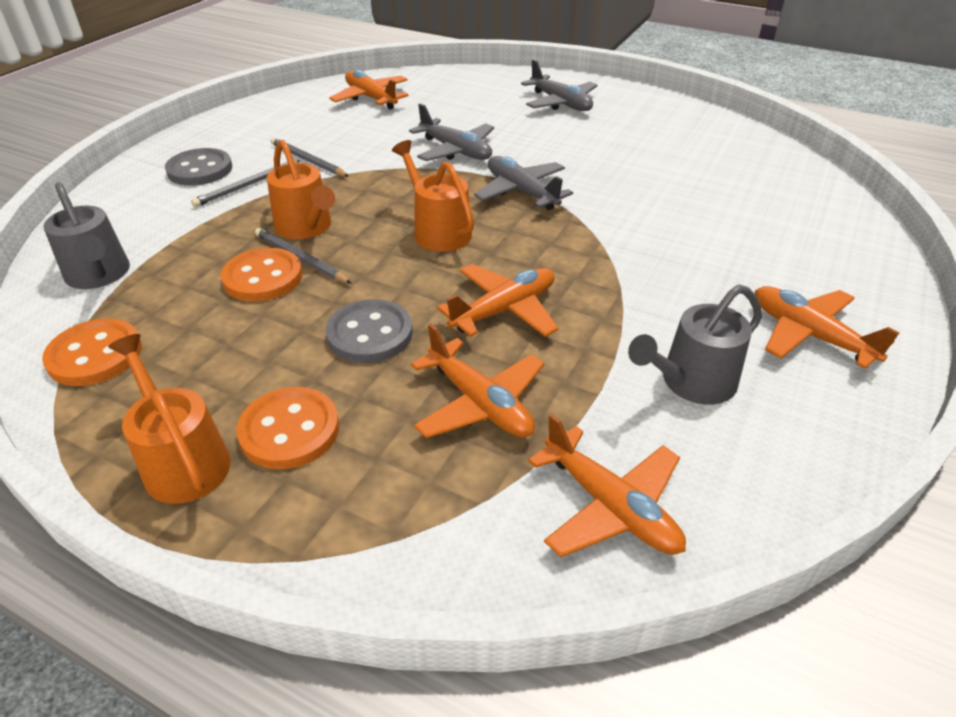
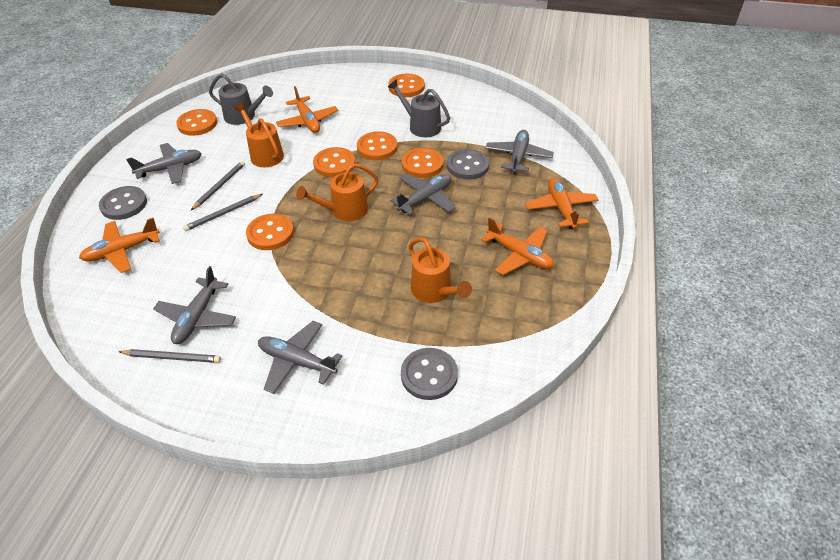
grey button: [165,148,232,186] [326,299,413,363] = 2 -> [99,186,147,220] [401,348,458,400] [447,149,489,180] = 3
grey plane: [409,104,494,161] [474,156,573,210] [521,59,598,111] = 3 -> [126,143,202,184] [153,266,236,344] [258,321,342,394] [390,174,455,215] [485,130,554,174] = 5
orange button: [42,318,142,386] [221,248,302,302] [236,387,339,470] = 3 -> [176,109,217,136] [246,214,294,250] [313,147,356,177] [357,131,398,160] [388,74,425,97] [402,148,443,178] = 6
orange plane: [329,70,408,110] [411,323,545,438] [437,264,559,337] [528,414,686,557] [755,286,900,369] = 5 -> [79,218,160,273] [276,86,338,133] [481,217,554,275] [525,178,599,229] = 4

